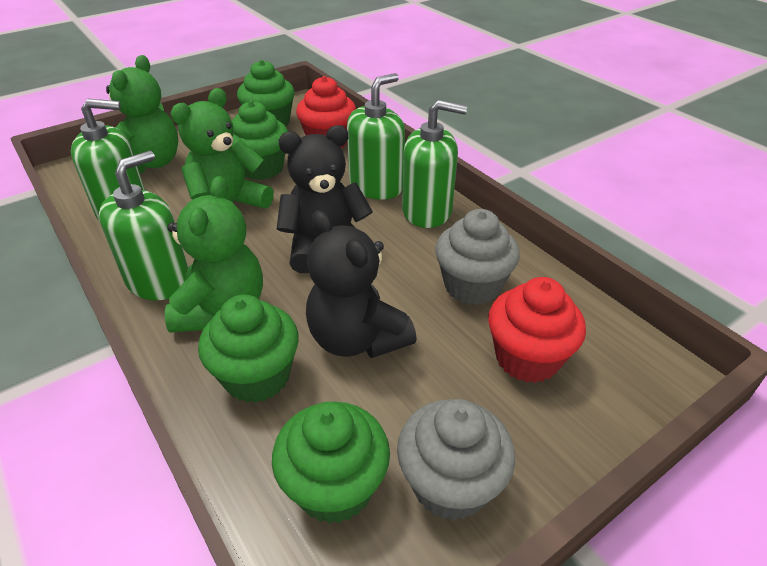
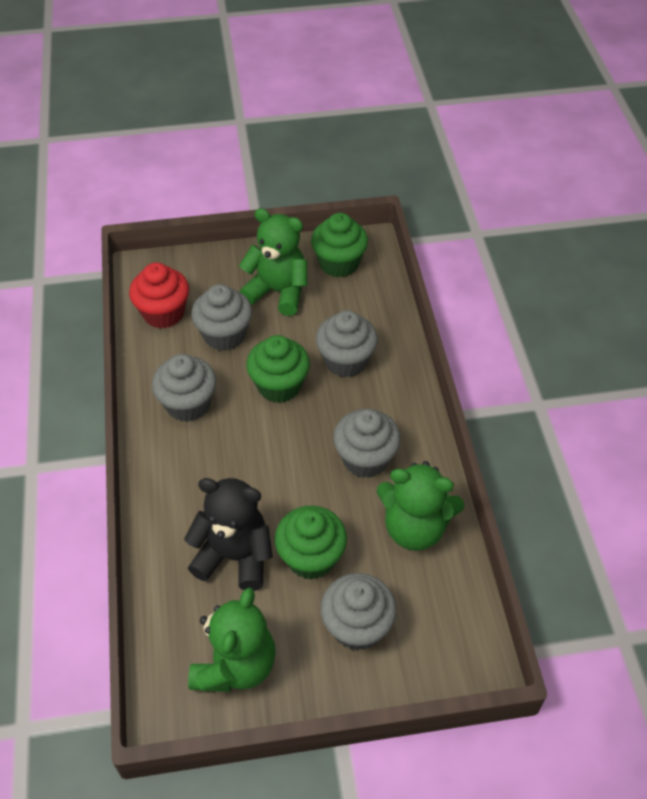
black teddy bear: [276,125,373,273] [306,210,417,358] = 2 -> [184,478,273,591] = 1
green cupcake: [198,295,299,403] [231,100,288,180] [237,60,295,126] [272,402,390,524] = 4 -> [246,335,310,403] [275,506,347,580] [311,213,368,278] = 3
green soap dispenser: [71,99,145,222] [99,151,189,300] [347,73,405,200] [402,100,467,228] = 4 -> none = 0
grey cupcake: [397,399,515,521] [435,209,520,305] = 2 -> [152,354,216,422] [191,284,252,351] [316,310,378,377] [320,573,397,651] [333,409,401,478] = 5
red cupcake: [296,76,356,148] [488,277,586,383] = 2 -> [129,263,189,329] = 1

